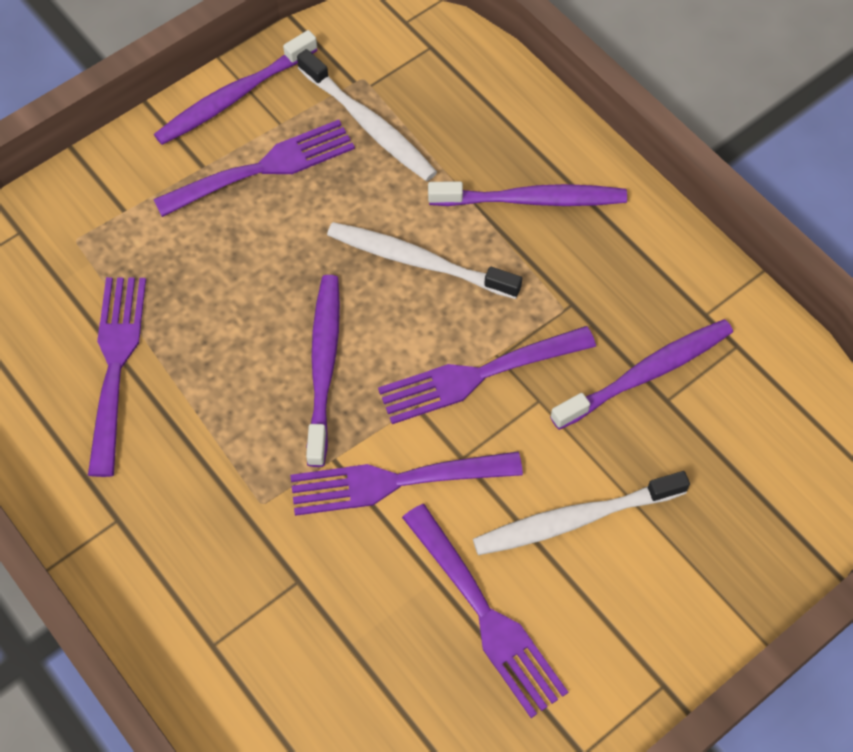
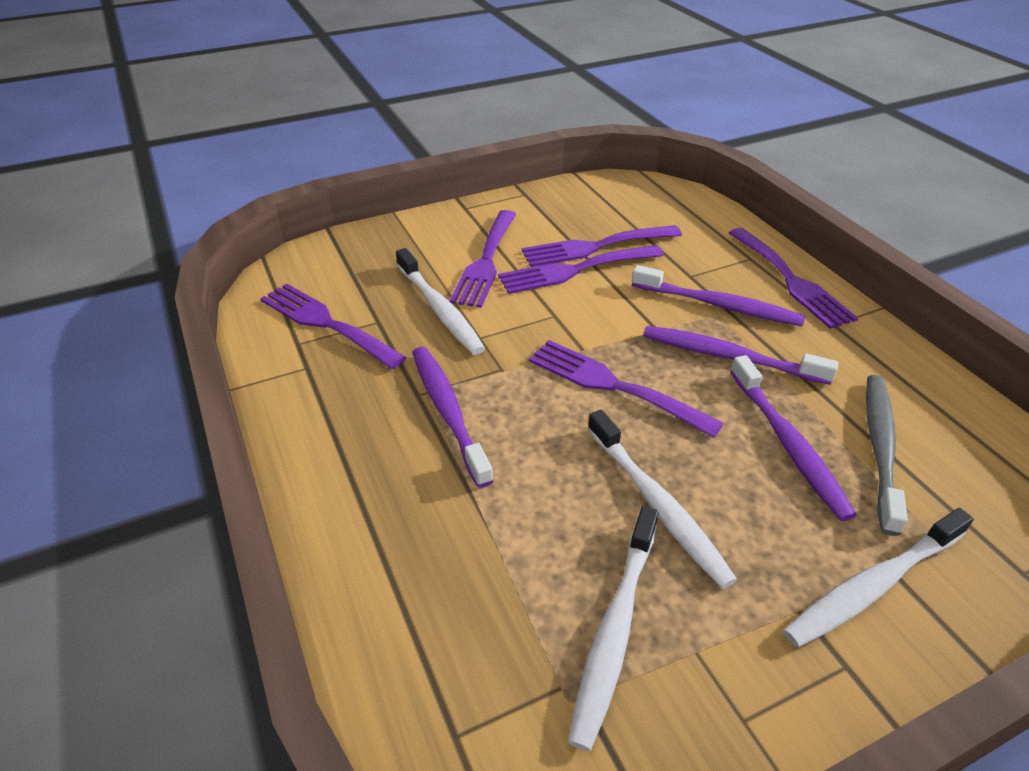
grey toothbrush: none = 0 -> [866,375,908,536] = 1
purple fork: [88,277,146,477] [153,120,355,217] [290,451,523,516] [378,326,596,424] [402,504,568,718] = 5 -> [260,283,406,369] [449,210,516,308] [498,245,664,294] [522,225,682,267] [528,340,724,438] [729,228,858,329] = 6
white toothbrush: [297,49,437,181] [327,222,522,299] [473,471,690,555] = 3 -> [396,248,485,355] [568,506,658,751] [587,410,737,589] [783,508,974,648] = 4

